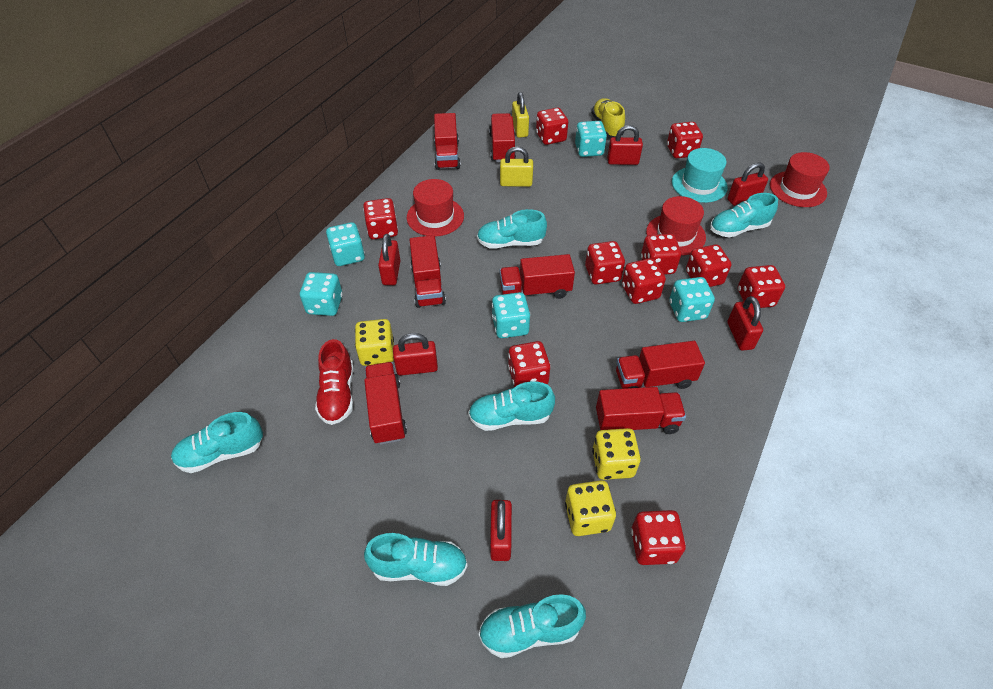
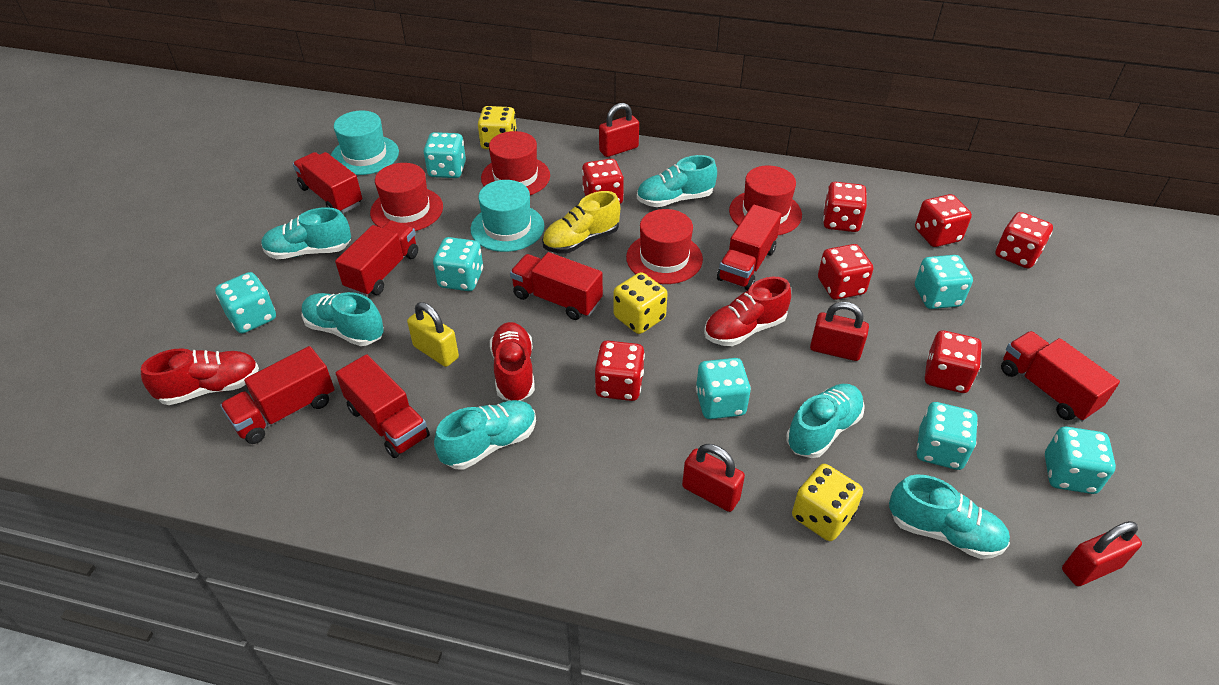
red dice: [363,198,398,239] [508,341,551,387] [536,108,568,145] [585,241,625,285] [622,258,666,304] [631,510,686,565] [641,234,681,275] [667,122,703,158] [686,244,731,287] [738,265,785,309] = 10 -> [582,159,624,204] [595,340,645,401] [818,244,873,300] [823,182,867,232] [915,194,972,247] [925,330,982,393] [995,212,1053,268] = 7
red hat: [407,179,464,236] [646,196,706,255] [770,152,830,207] = 3 -> [370,163,443,231] [481,131,550,195] [626,209,703,284] [729,166,802,235] = 4
red padlock: [378,234,400,285] [393,333,438,376] [490,500,512,561] [607,125,643,165] [727,296,763,351] [728,162,768,206] = 6 -> [599,103,639,157] [682,444,745,512] [810,302,869,361] [1062,521,1142,586] = 4
red shoe: [315,339,354,425] = 1 -> [141,348,259,405] [490,322,535,401] [704,277,791,346] = 3
turquoise dice: [300,272,343,316] [326,222,365,266] [492,292,530,338] [575,121,607,157] [669,277,715,322] = 5 -> [215,272,276,333] [424,132,466,178] [433,237,483,291] [696,358,751,419] [915,255,973,309] [916,402,978,470] [1045,427,1116,494] = 7
turquoise hat: [672,148,728,203] = 1 -> [331,110,399,175] [471,180,544,252] = 2
yellow padlock: [500,147,533,187] [512,92,529,138] = 2 -> [407,302,459,367] = 1

